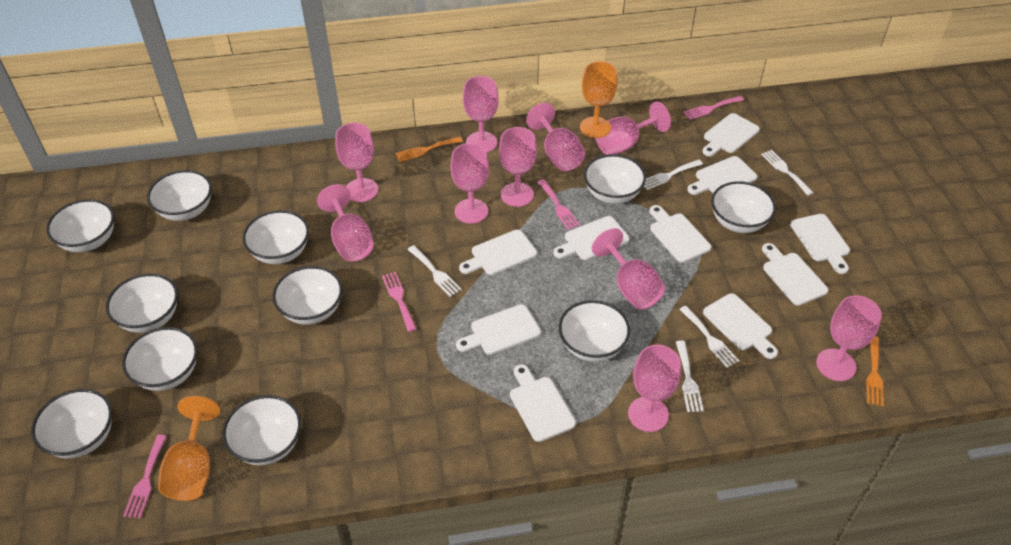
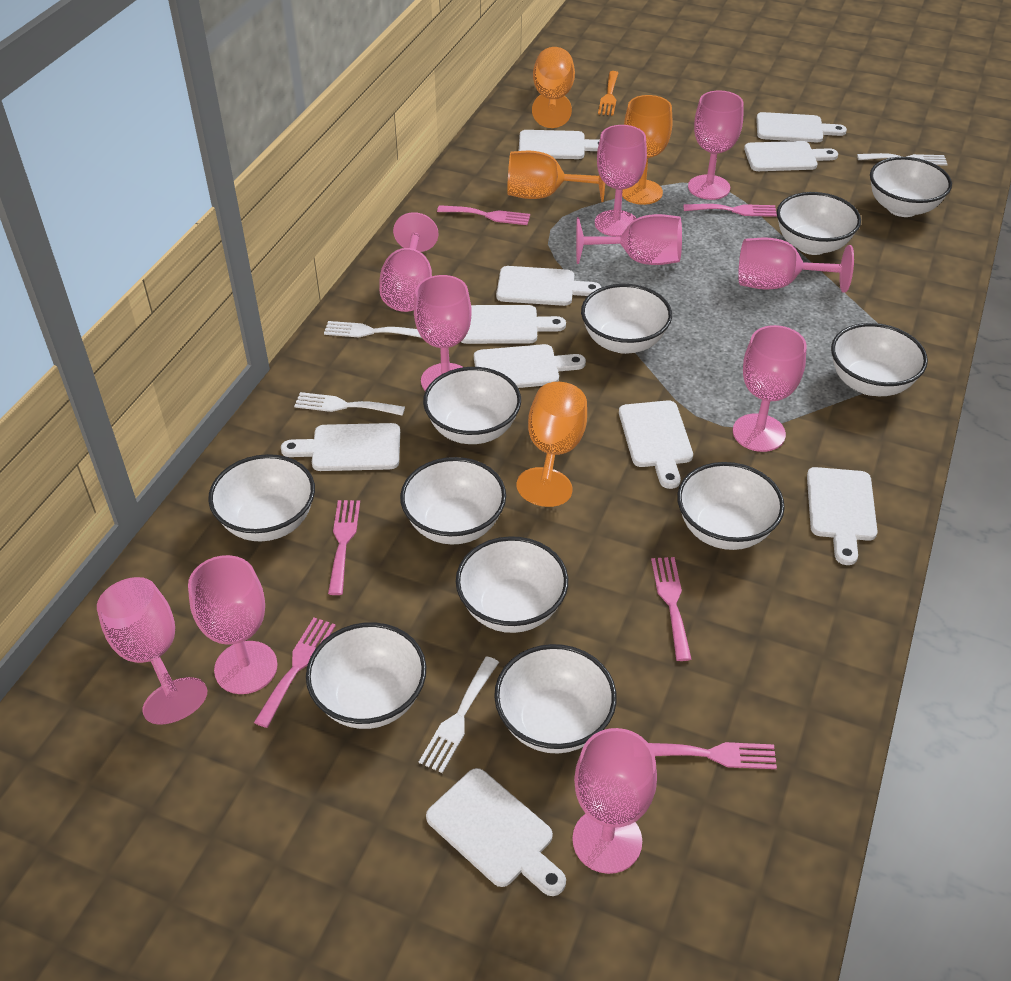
orange fork: [395,137,463,162] [866,336,884,406] = 2 -> [598,71,618,115] = 1
orange goblet: [158,396,220,501] [580,61,617,138] = 2 -> [507,151,605,202] [517,382,587,507] [532,47,575,128] [622,95,673,205] = 4
pink fork: [123,435,167,518] [382,272,417,332] [538,179,580,230] [683,96,744,120] = 4 -> [254,618,336,728] [328,500,360,595] [437,205,530,225] [648,742,777,769] [651,557,691,661] [683,204,777,217] = 6
white fork: [407,245,462,297] [644,160,703,190] [676,340,704,412] [679,306,739,368] [761,150,813,196] = 5 -> [294,392,405,416] [324,321,422,338] [419,656,499,773] [857,153,948,166] = 4

